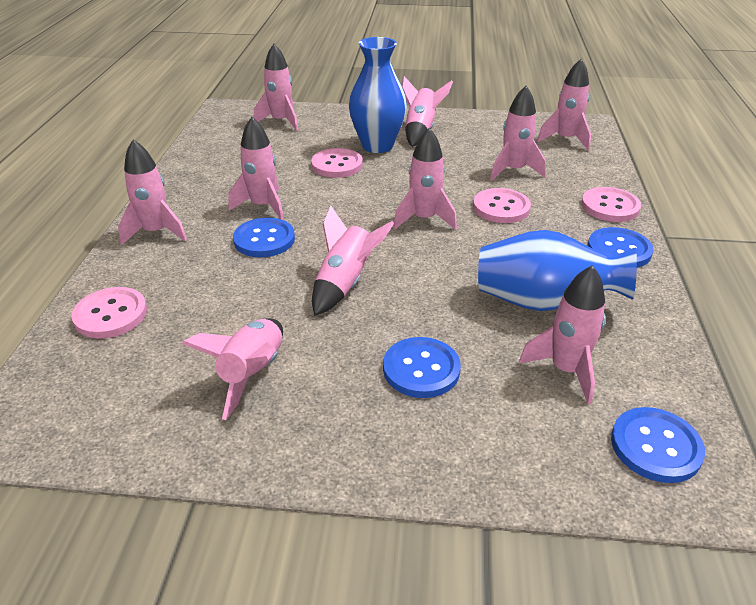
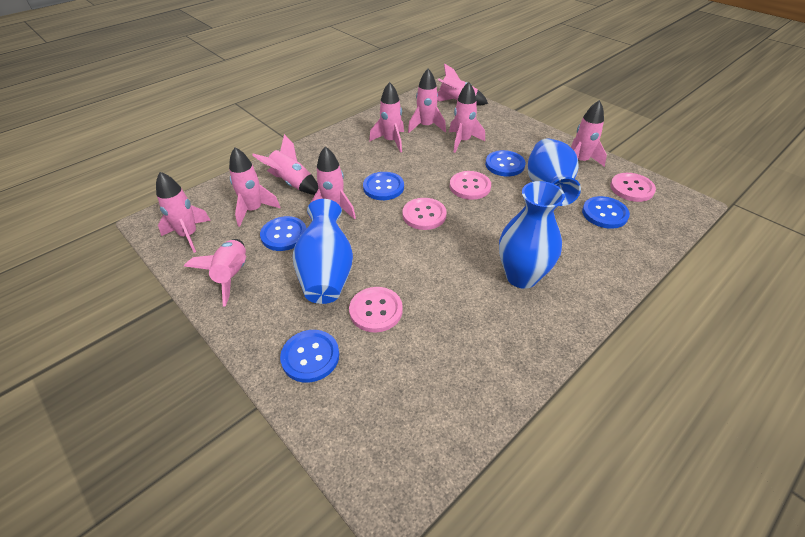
blue button: [233,218,295,257] [383,337,461,398] [588,227,654,268] [611,407,705,483] = 4 -> [260,216,307,251] [280,330,339,383] [363,172,404,200] [485,150,525,176] [582,196,630,229] = 5
blue vase: [349,37,407,153] [478,230,637,311] = 2 -> [293,199,353,304] [499,181,565,289] [528,138,581,206] = 3

